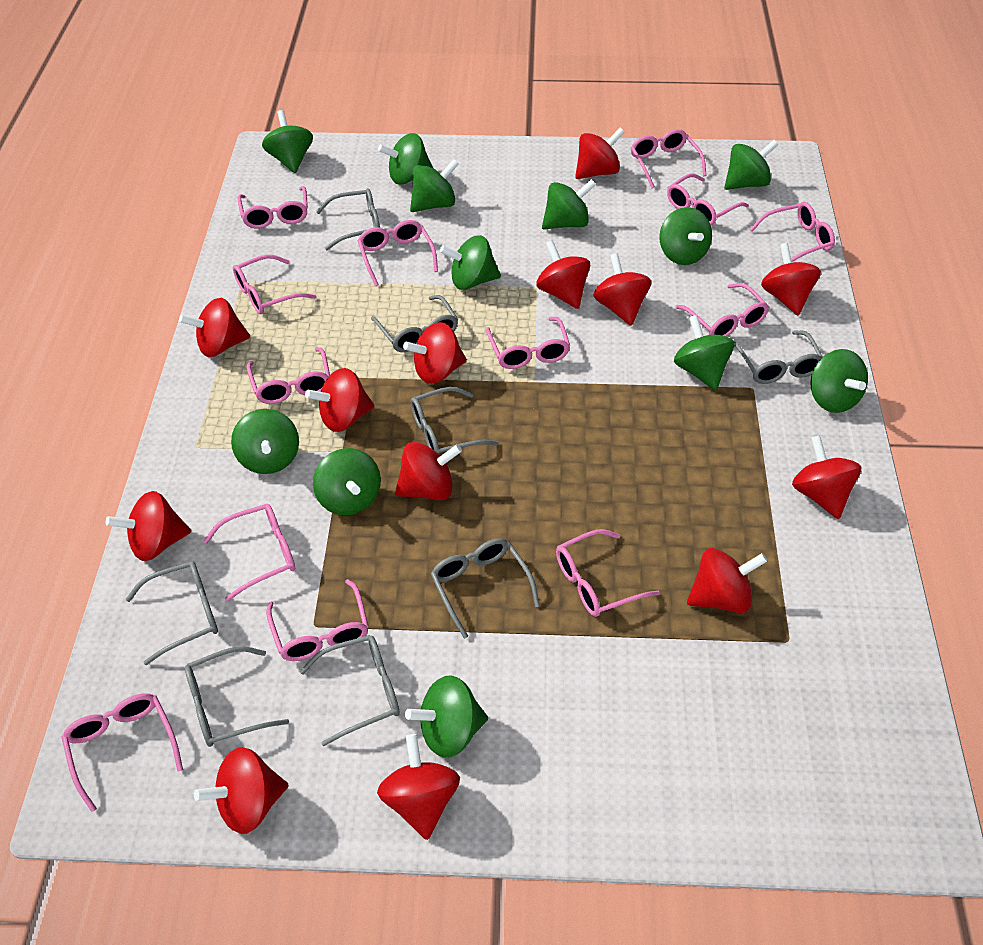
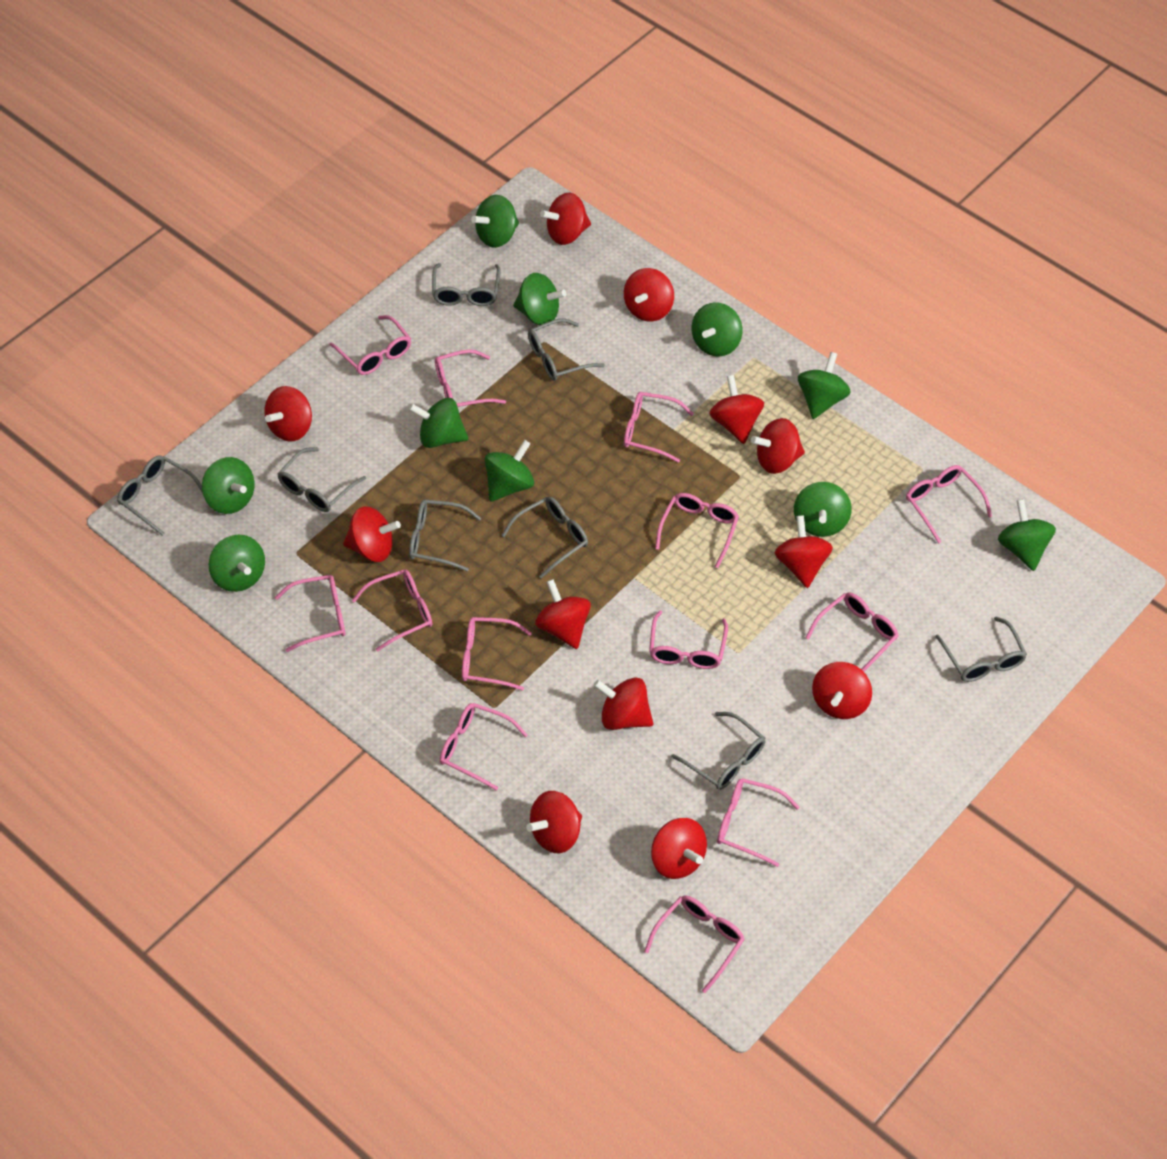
green spinning top: [231,409,299,474] [262,110,313,173] [313,448,381,515] [378,133,434,185] [405,675,488,758] [410,159,459,212] [440,235,501,290] [542,179,596,230] [659,207,712,265] [674,315,735,391] [724,140,778,190] [810,349,868,413] = 12 -> [202,457,254,514] [209,535,265,592] [409,398,468,448] [471,195,519,248] [485,440,534,502] [513,273,566,325] [692,302,742,357] [794,482,852,537] [798,352,851,419] [998,499,1056,571] = 10
red spinning top: [106,491,191,561] [179,298,250,357] [194,747,288,834] [305,368,374,432] [377,734,460,840] [395,442,462,500] [403,322,467,384] [536,240,590,309] [575,128,625,179] [593,253,651,326] [687,548,767,613] [761,243,821,315] [792,435,861,519] = 13 -> [264,386,312,442] [343,506,401,562] [526,791,582,853] [535,579,591,649] [540,193,591,245] [594,677,654,730] [624,268,674,321] [651,818,707,879] [709,375,764,444] [751,418,805,474] [775,515,833,588] [812,662,872,719] = 12

